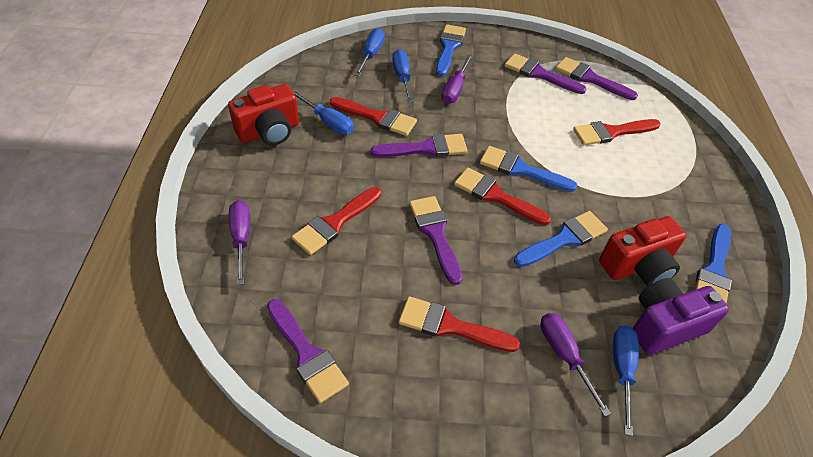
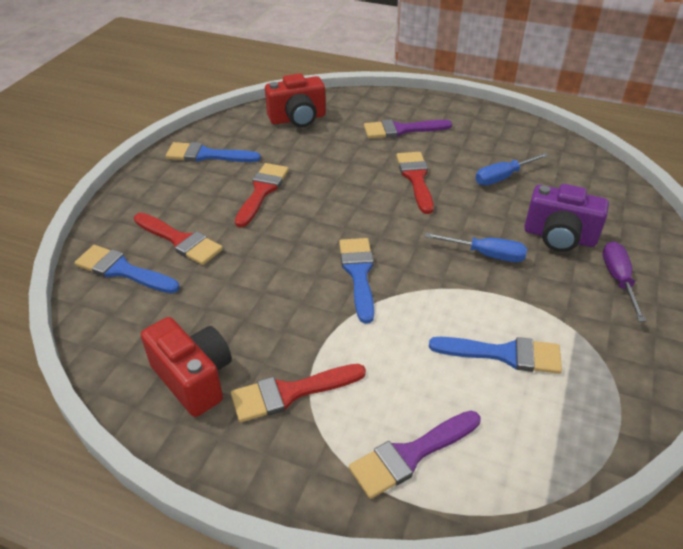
blue screwdriver: [292,90,354,135] [354,28,385,76] [392,49,413,103] [613,325,639,436] = 4 -> [425,233,527,262] [475,153,549,185] = 2
purple brush: [267,299,349,403] [371,134,468,157] [409,196,463,285] [504,53,586,94] [555,57,638,100] = 5 -> [349,411,480,499] [364,119,452,139] = 2
purple screwdriver: [229,200,250,285] [442,54,473,104] [540,313,611,417] = 3 -> [603,241,646,322] = 1
red brush: [291,187,381,255] [330,97,417,136] [399,296,520,352] [454,167,551,225] [573,119,661,145] = 5 -> [134,213,223,265] [231,364,366,422] [235,163,289,227] [396,152,434,214] = 4

